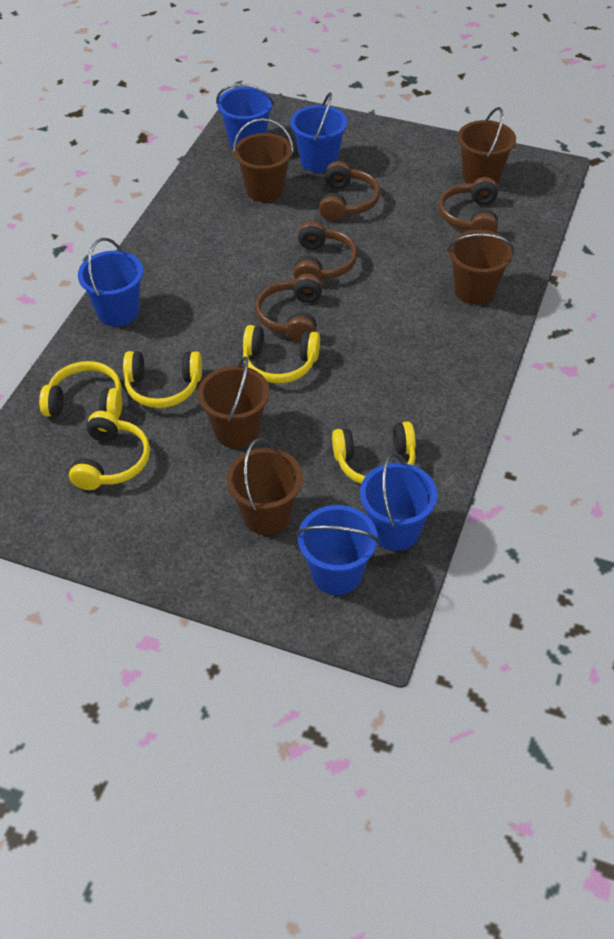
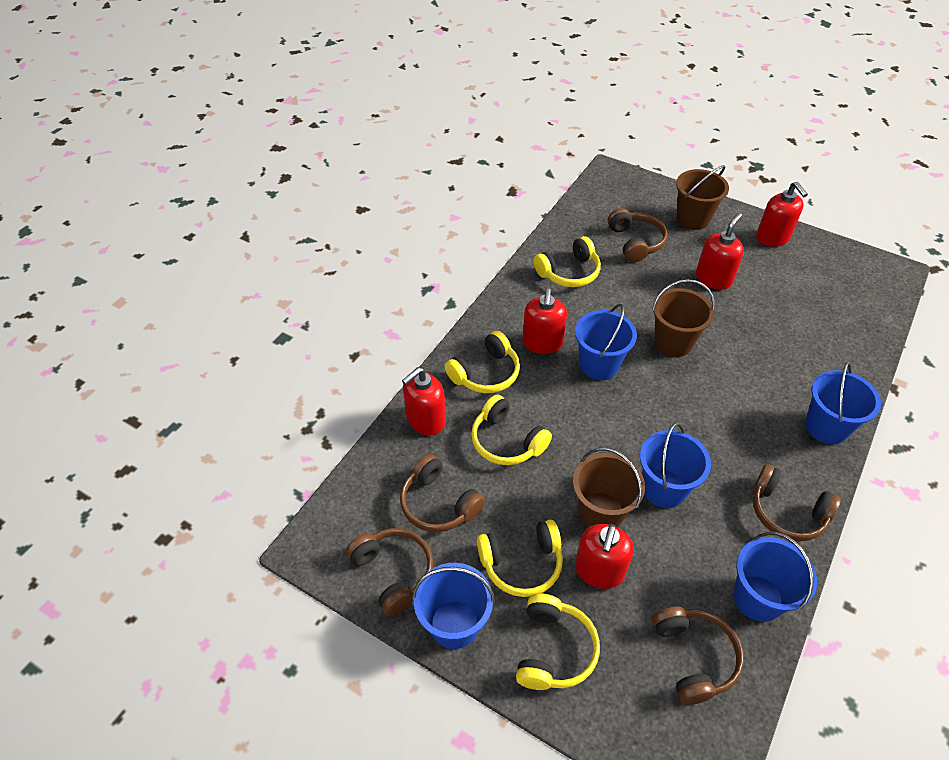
brown bucket: [198,356,270,448] [227,438,303,535] [233,118,294,202] [447,230,515,305] [458,107,516,184] = 5 -> [573,447,645,528] [652,279,715,357] [676,165,729,230] = 3
brown headphones: [256,274,323,342] [294,221,358,279] [319,161,380,221] [438,177,498,233] = 4 -> [346,528,433,617] [400,454,485,532] [608,208,667,262] [652,607,744,705] [753,464,841,541] = 5
red soap dispenser: none = 0 -> [402,367,446,435] [522,288,567,354] [575,524,634,589] [696,213,744,290] [756,182,808,247] = 5

